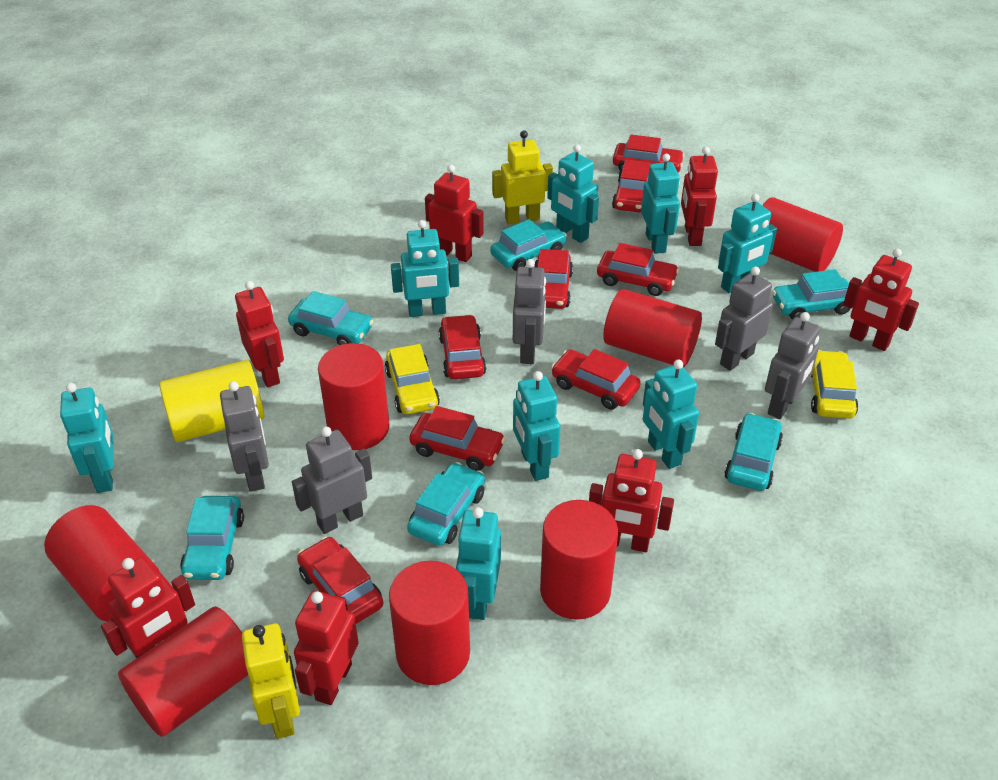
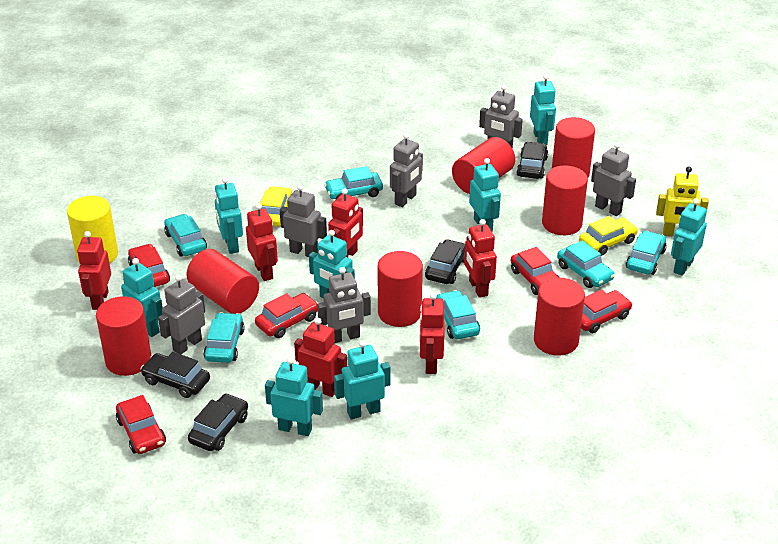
black car: none = 0 -> [140,352,210,398] [188,393,248,451] [425,239,465,284] [516,142,548,179] = 4
grey robot: [220,381,269,492] [292,427,372,534] [513,259,546,364] [715,267,773,371] [765,312,820,419] = 5 -> [158,275,205,354] [280,184,327,257] [317,267,371,343] [390,133,423,207] [479,85,523,149] [591,142,636,216] = 6
red car: [297,536,383,624] [409,406,505,471] [439,314,487,379] [534,249,573,309] [551,349,641,410] [597,243,679,296] [612,160,651,212] [613,134,685,173] = 8 -> [116,395,166,454] [128,244,170,287] [255,293,318,338] [511,247,560,295] [581,289,632,333] = 5
red robot: [101,557,195,659] [235,281,284,387] [294,591,359,705] [425,165,484,262] [589,449,674,552] [681,147,718,246] [843,248,919,351] = 7 -> [77,231,111,310] [246,203,278,281] [294,318,347,397] [328,188,363,258] [419,293,444,374] [464,219,497,298] = 6
yellow robot: [242,623,300,739] [492,130,553,224] = 2 -> [656,166,709,236] = 1

